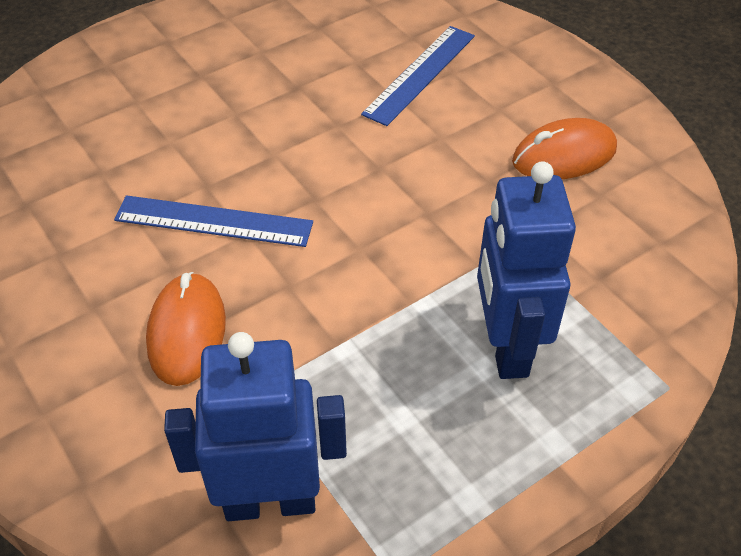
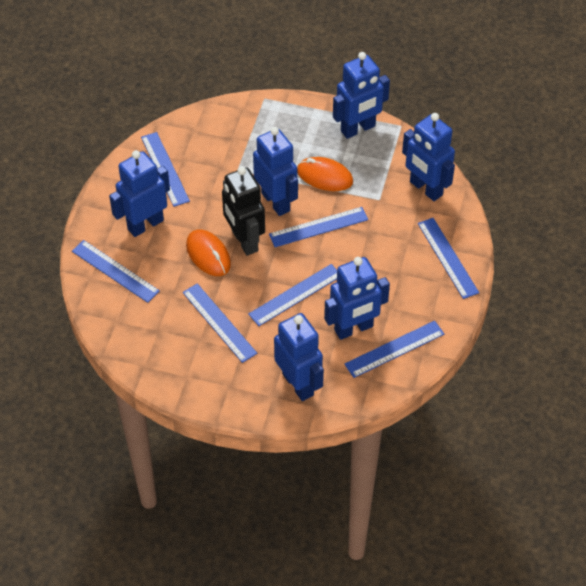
black robot: none = 0 -> [222,167,265,256] = 1
blue robot: [164,332,347,521] [477,161,576,379] = 2 -> [109,150,170,237] [253,127,298,216] [274,313,324,401] [324,257,390,340] [333,52,390,139] [402,113,455,201] = 6
blue ruler: [114,195,313,247] [361,26,475,126] = 2 -> [72,240,160,303] [141,132,190,207] [183,283,257,363] [248,264,337,326] [269,207,368,247] [345,321,444,378] [418,218,479,299] = 7

